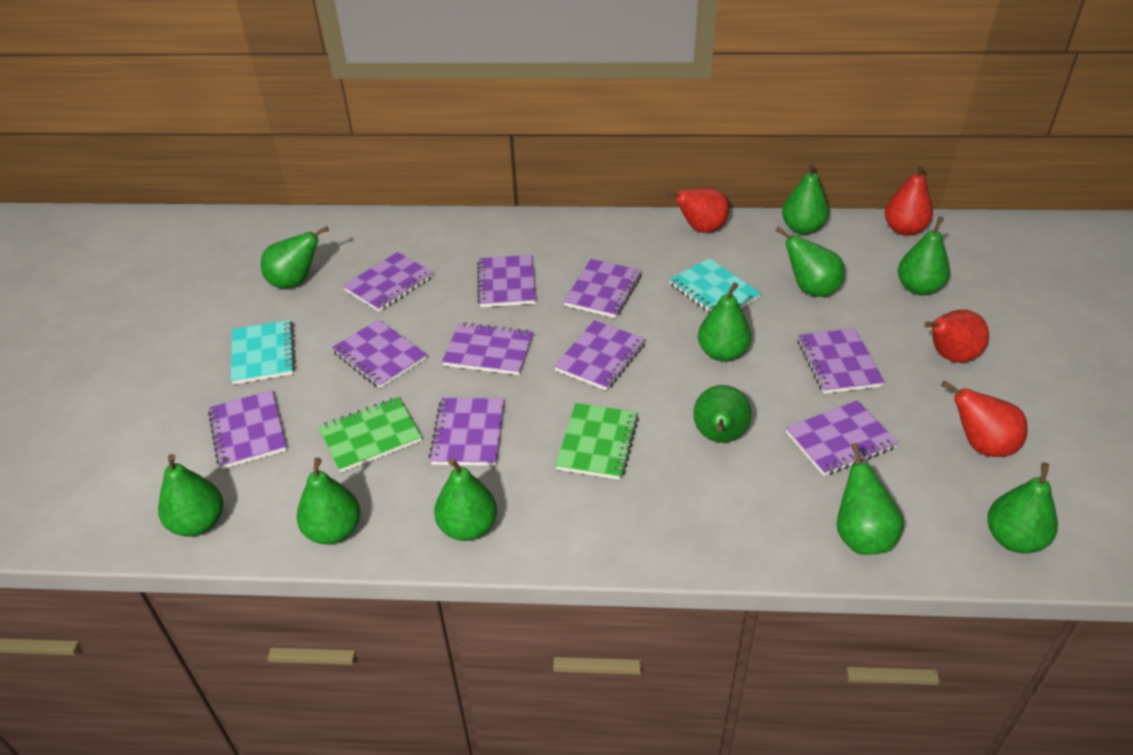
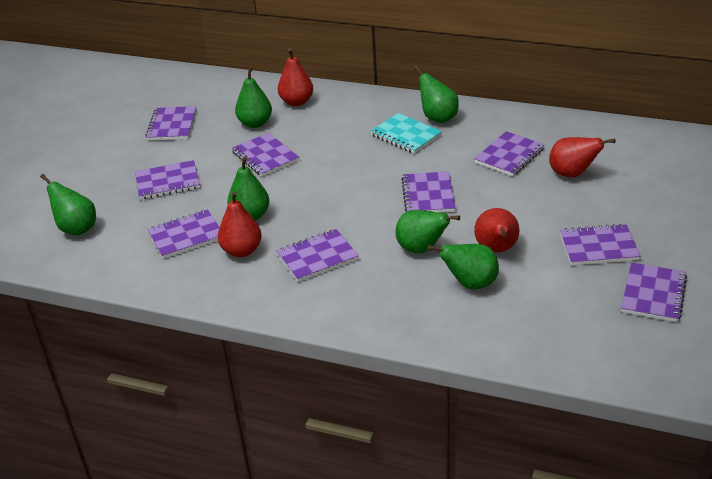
green notebook: [319,397,422,473] [555,403,639,480] = 2 -> none = 0
green pear: [158,454,223,537] [261,226,329,288] [297,457,361,545] [434,458,497,541] [693,385,751,443] [698,282,751,362] [775,227,845,297] [782,161,829,235] [837,443,904,555] [898,217,950,295] [987,463,1058,553] = 11 -> [40,174,96,235] [227,156,269,221] [235,67,272,128] [395,210,460,253] [414,65,459,123] [427,244,499,290] = 6
purple notebook: [208,390,287,469] [332,319,427,389] [343,252,433,312] [429,398,504,466] [442,322,534,375] [477,255,536,307] [554,320,645,391] [563,259,642,318] [786,400,898,476] [797,328,885,394] = 10 -> [135,160,200,200] [146,106,196,141] [147,209,220,259] [232,133,299,177] [276,229,359,282] [402,171,456,213] [474,131,545,176] [560,224,641,265] [621,262,687,322] = 9
turquoise notebook: [231,320,295,385] [669,258,761,313] = 2 -> [370,113,442,154] = 1

